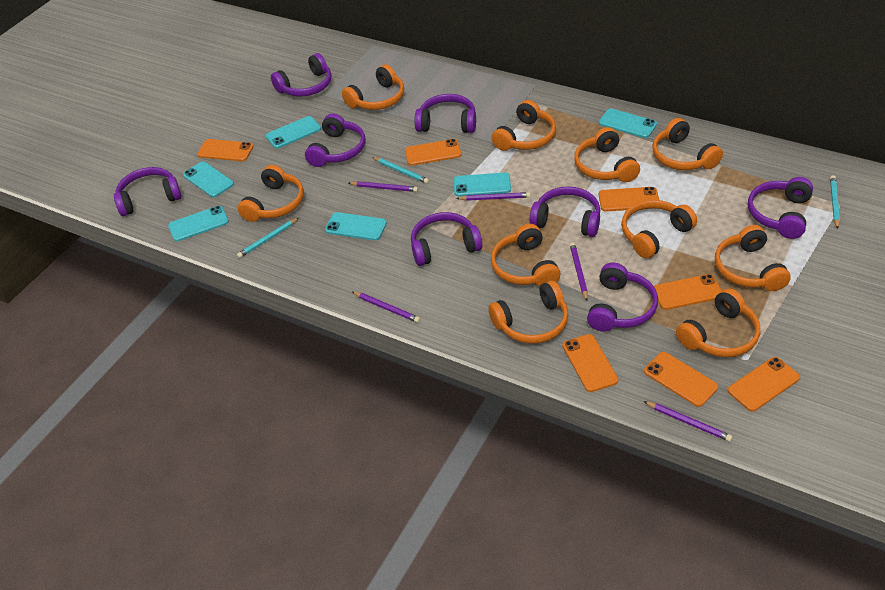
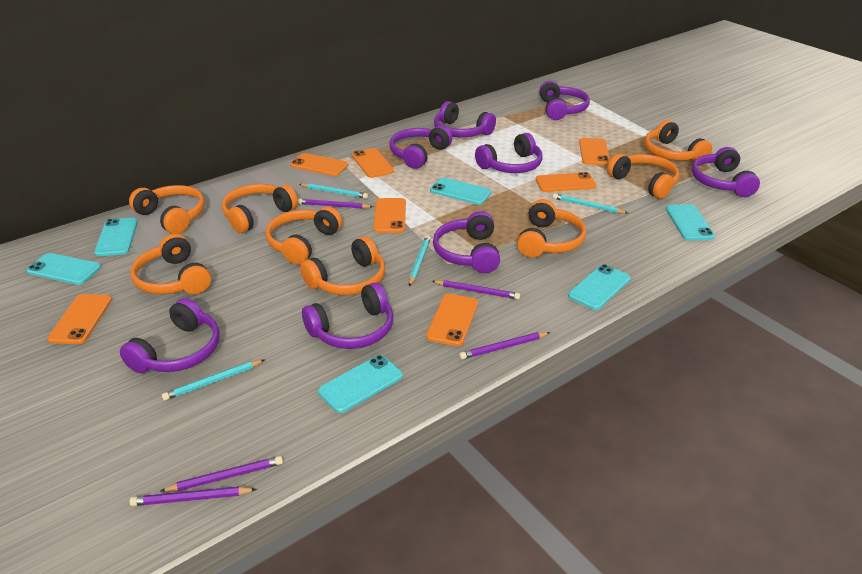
orange headphones: [238,165,304,222] [342,64,404,110] [488,280,568,344] [491,100,556,151] [491,224,561,287] [574,127,640,182] [621,200,697,258] [653,118,723,170] [676,288,760,357] [715,225,791,291] = 10 -> [129,185,205,234] [130,234,211,294] [222,184,298,233] [266,207,342,265] [300,236,385,295] [517,199,586,258] [607,154,679,199] [644,120,712,162] = 8
turquoise pencil: [237,218,299,258] [372,157,429,184] [830,175,840,229] = 3 -> [162,360,264,401] [299,183,368,199] [409,236,431,287] [553,193,628,214] = 4

